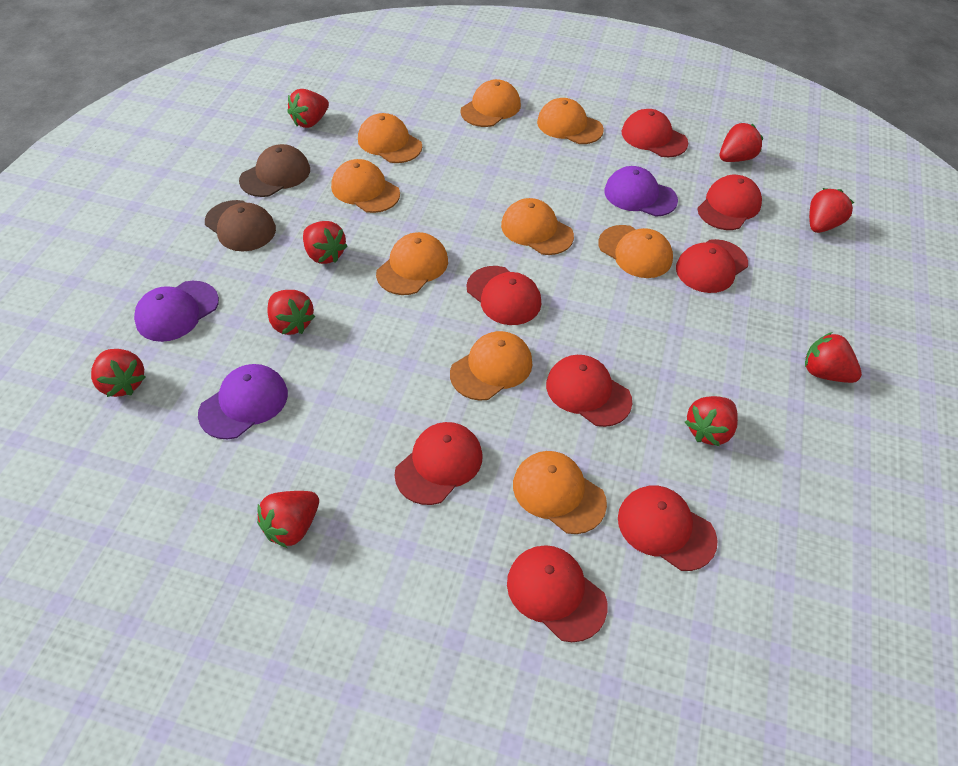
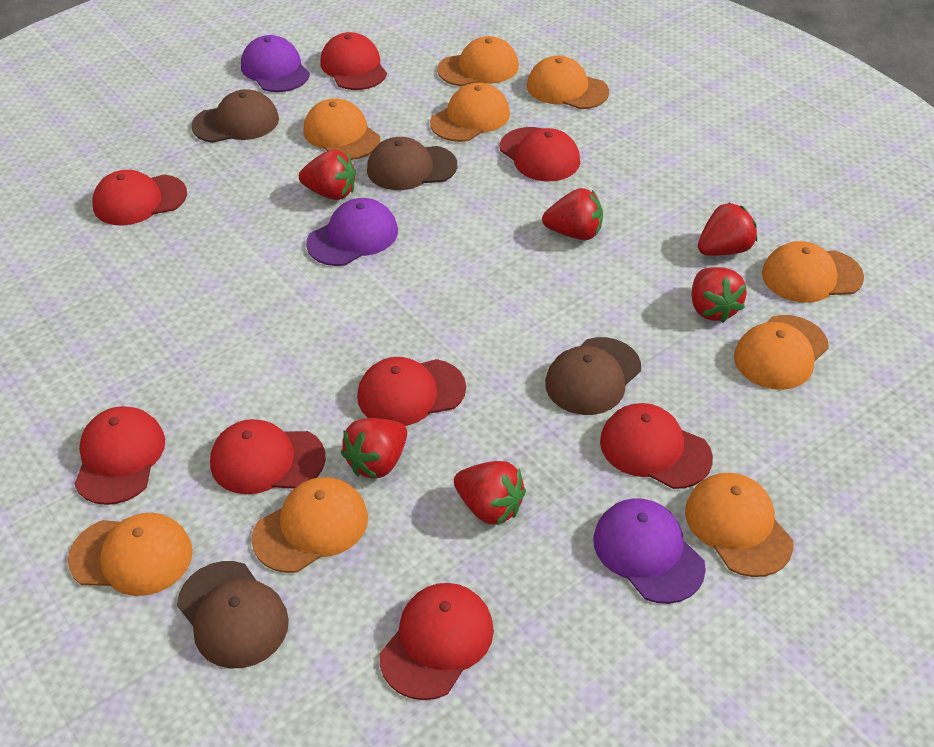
brown cap: [205,200,276,251] [239,144,310,197] = 2 -> [177,561,289,668] [191,89,279,143] [367,137,457,190] [545,337,641,415] = 4
red strawberry: [91,349,145,397] [257,491,319,548] [267,290,315,335] [287,89,329,128] [303,221,348,264] [685,396,738,446] [720,123,763,162] [805,332,862,383] [809,188,854,233] = 9 -> [299,149,356,200] [341,418,407,479] [454,461,526,525] [542,188,603,240] [692,267,747,323] [698,202,757,256] = 6

